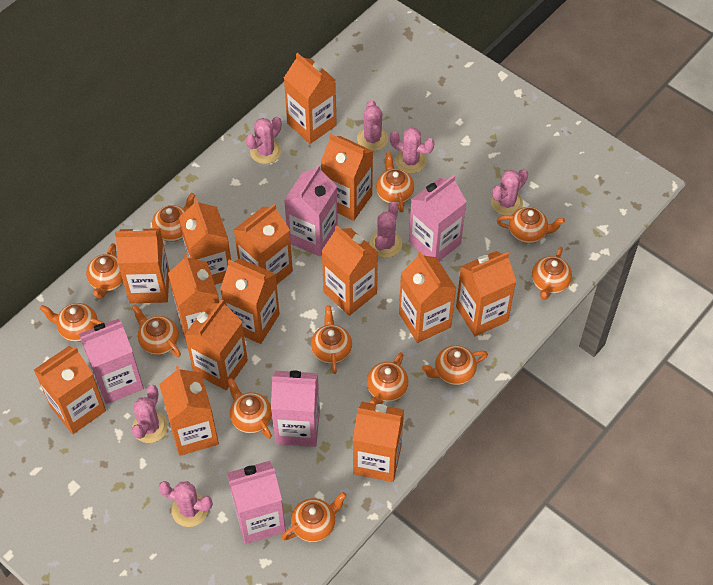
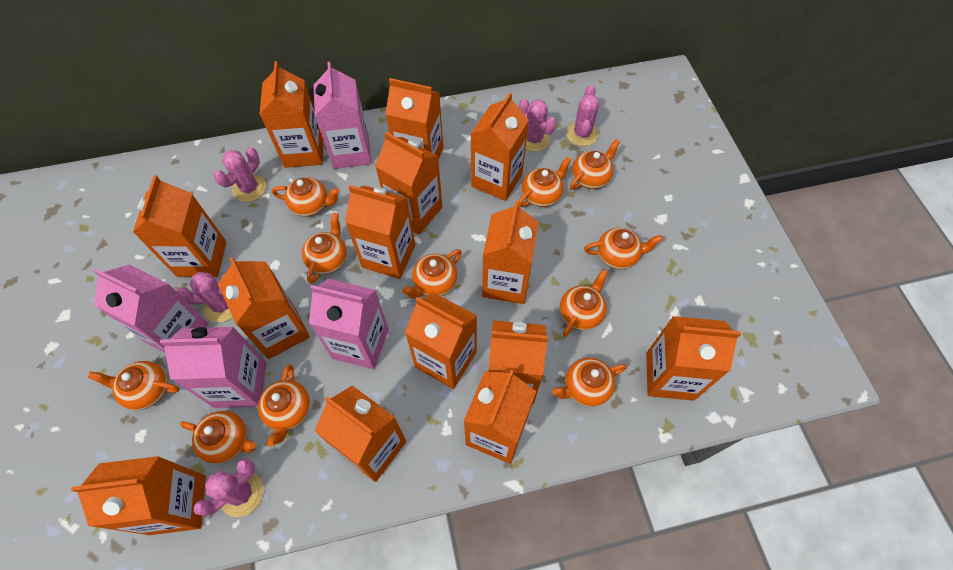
orange teapot: [40,303,105,342] [86,243,123,299] [132,304,181,357] [152,193,195,242] [227,378,272,439] [282,492,347,542] [311,306,352,374] [367,352,409,404] [376,152,414,212] [422,345,488,385] [497,207,565,244] [532,247,572,300] = 12 -> [87,361,180,410] [180,411,256,464] [258,365,310,447] [272,177,340,217] [302,213,347,284] [402,249,462,298] [518,157,571,207] [552,358,627,407] [560,269,608,337] [570,139,620,190] [584,228,663,269] = 11
pink cactus: [132,385,168,443] [159,481,213,527] [246,116,282,164] [357,100,388,151] [370,202,402,258] [390,127,435,173] [491,169,528,216] = 7 -> [177,272,233,322] [193,458,264,517] [214,147,266,202] [519,99,556,152] [566,85,599,146] = 5
pink carton: [79,319,144,404] [227,461,286,544] [271,371,320,447] [284,165,338,257] [409,175,467,261] = 5 -> [93,265,209,353] [160,327,267,408] [309,279,389,369] [313,62,371,169] = 4

